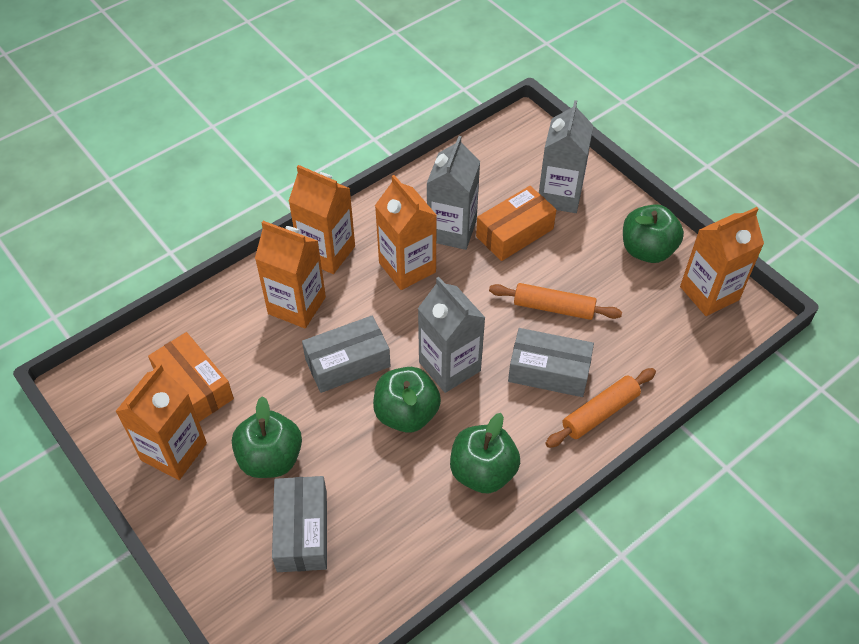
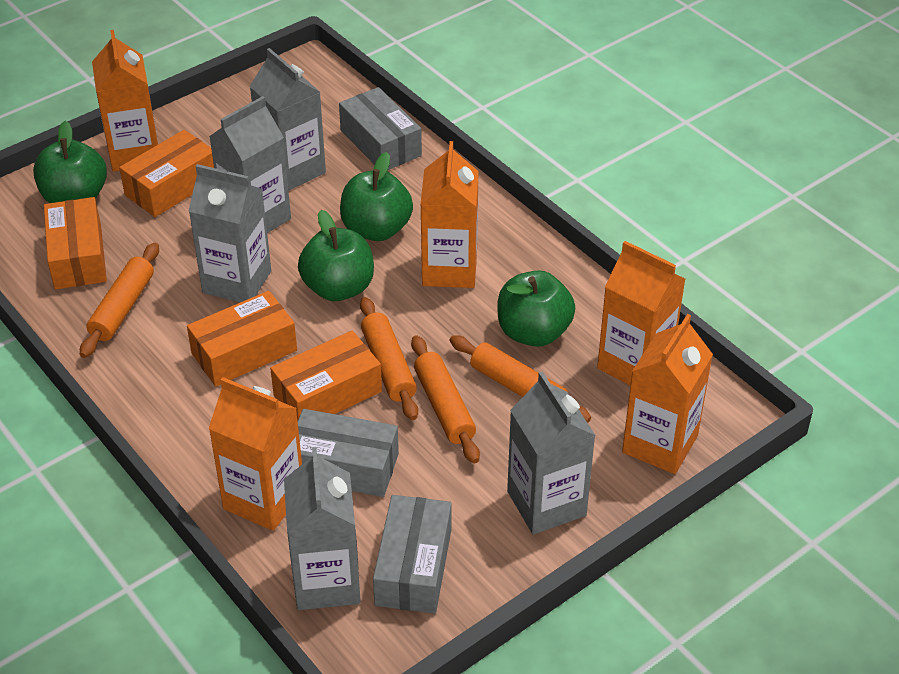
grey carton: [418,277,485,393] [426,136,480,250] [539,100,594,213] = 3 -> [189,164,271,302] [209,96,291,233] [250,48,326,191] [284,447,361,610] [507,371,596,534] = 5
orange box: [148,332,234,422] [476,186,556,261] = 2 -> [44,197,107,289] [119,130,214,217] [187,291,297,386] [270,330,382,421] = 4
orange rolling pin: [489,283,622,320] [545,368,656,448] = 2 -> [80,243,159,358] [360,297,418,420] [411,335,480,464] [450,335,591,423] = 4

